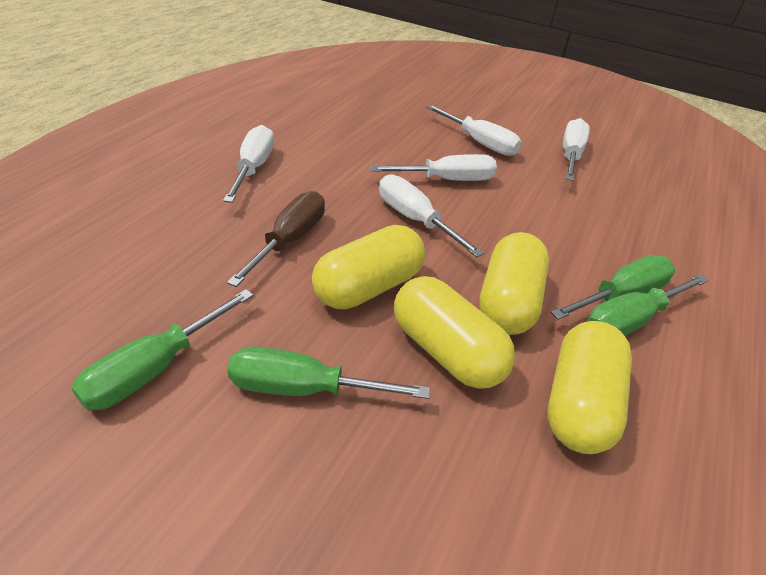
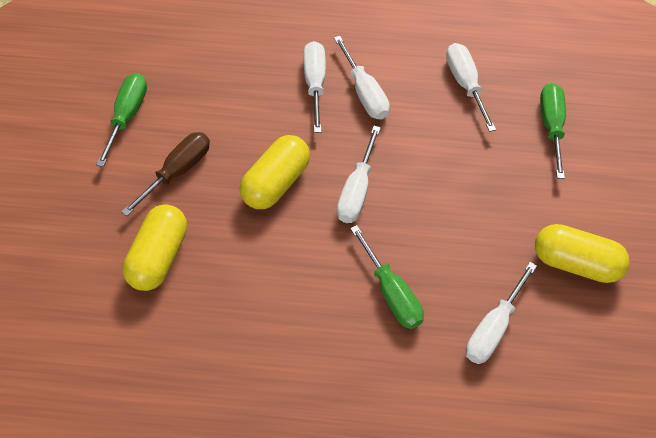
green screwdriver: [71,289,254,410] [227,346,430,399] [551,255,675,320] [587,274,709,336] = 4 -> [96,73,147,167] [350,225,424,329] [540,83,566,179] = 3
yellow capsule: [312,225,425,309] [394,276,515,389] [479,232,549,335] [548,321,632,454] = 4 -> [123,204,187,291] [239,135,310,209] [535,224,630,283] = 3

